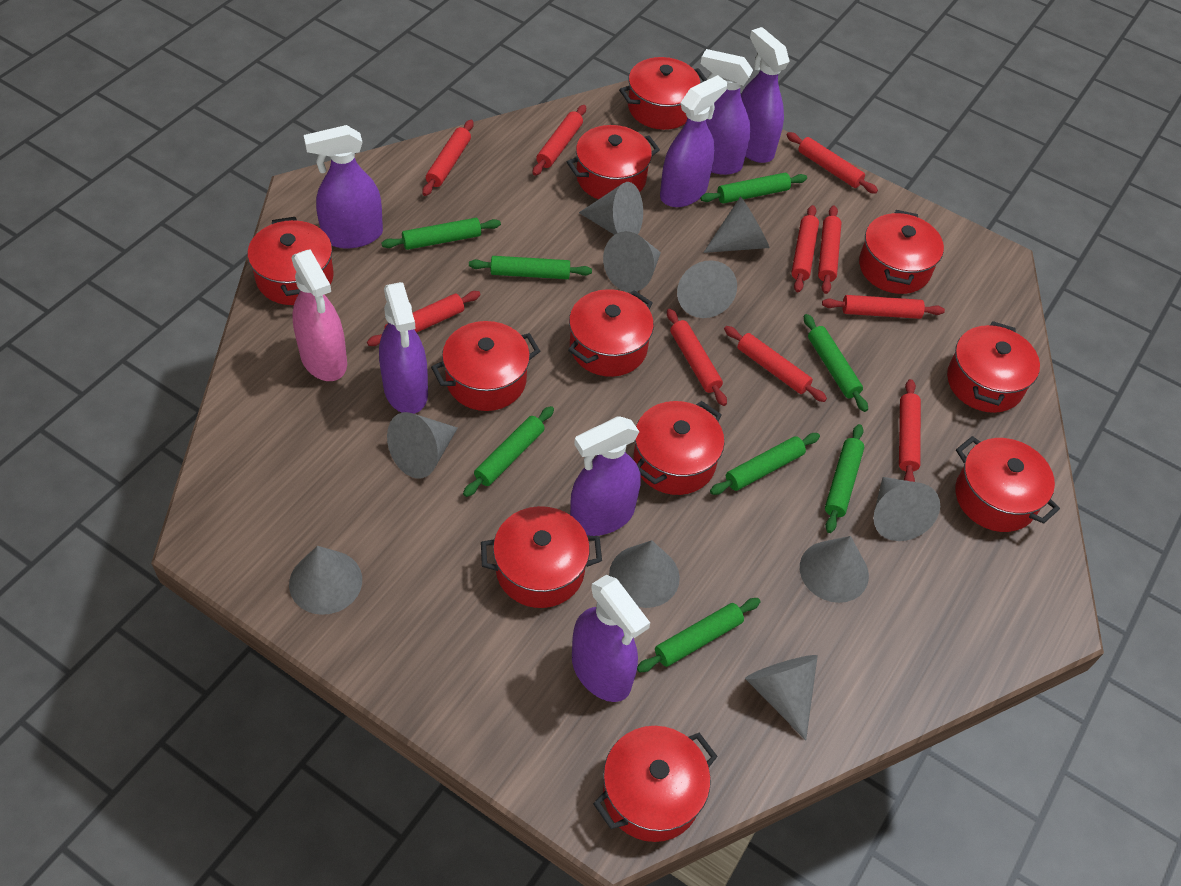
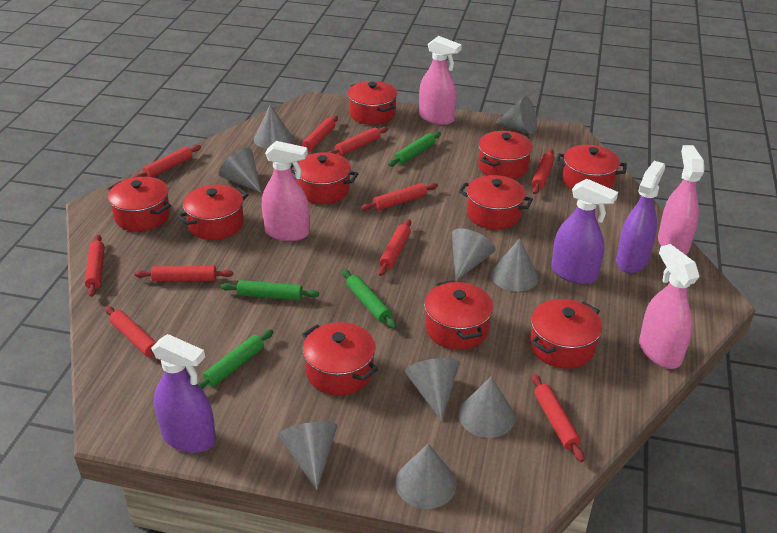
green rolling pin: [381,218,501,250] [463,406,554,497] [469,256,592,279] [637,598,760,672] [700,173,807,204] [710,433,820,495] [804,314,868,412] [825,424,864,533] = 8 -> [197,329,273,390] [220,280,319,300] [342,269,397,329] [388,132,441,167] = 4
grey cone: [289,546,362,615] [387,412,458,478] [579,182,643,235] [603,231,661,292] [609,540,680,608] [677,260,737,318] [703,197,769,253] [745,655,818,740] [800,536,869,603] [873,477,940,541] = 10 -> [219,148,261,193] [254,105,292,149] [278,421,338,490] [396,444,457,509] [405,358,460,421] [452,228,496,281] [458,376,515,438] [491,238,539,292] [495,96,537,134] = 9
pink spray bottle: [291,249,347,381] = 1 -> [262,141,310,241] [419,36,462,125] [639,244,699,369] [658,145,704,255] = 4
purple spray bottle: [304,125,383,248] [379,282,428,414] [570,416,641,536] [572,575,650,702] [660,75,727,207] [701,49,753,175] [741,27,789,163] = 7 -> [151,334,216,453] [551,179,618,284] [616,161,665,273] = 3
red pot: [247,217,334,305] [431,321,540,411] [481,506,602,608] [567,125,660,199] [568,289,654,377] [593,726,718,842] [619,57,707,130] [634,401,724,495] [859,210,944,294] [947,321,1040,413] [955,436,1060,532] = 11 -> [108,177,171,231] [177,184,249,240] [291,152,358,204] [302,322,378,395] [348,81,397,125] [424,280,493,350] [459,175,533,229] [478,131,533,179] [530,299,602,369] [556,145,627,190] = 10

